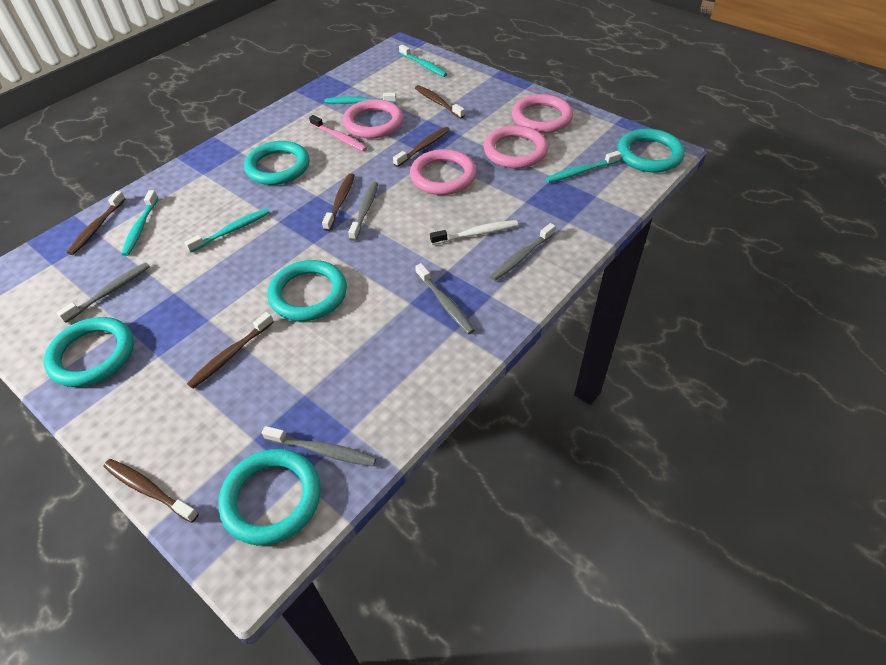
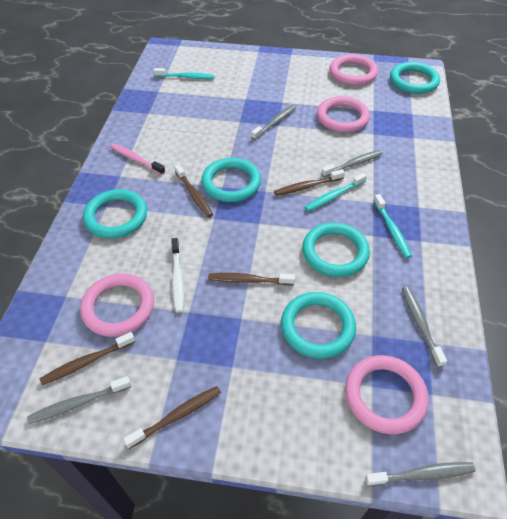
brown toothbrush: [67,191,126,255] [103,459,199,523] [187,312,274,389] [322,173,355,231] [393,127,450,167] [415,85,465,119] = 6 -> [40,332,135,385] [124,386,221,449] [174,164,213,217] [208,273,295,285] [274,169,345,196] = 5
turquoise toothbrush: [121,190,158,256] [184,208,270,252] [325,93,397,104] [399,45,447,77] [546,151,621,183] = 5 -> [154,68,214,79] [304,173,367,211] [373,194,412,258] = 3

